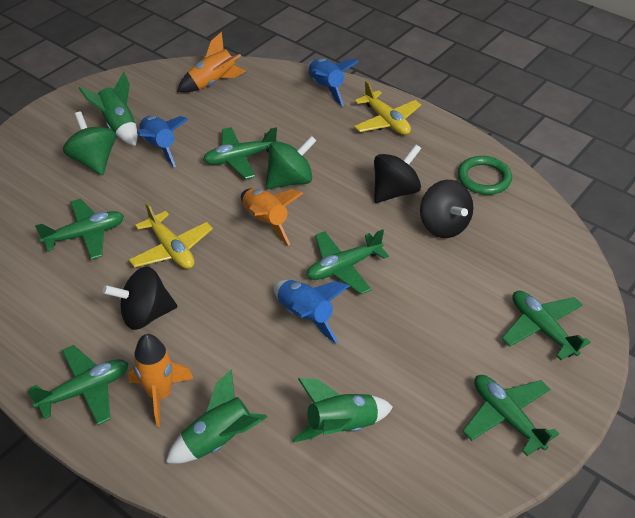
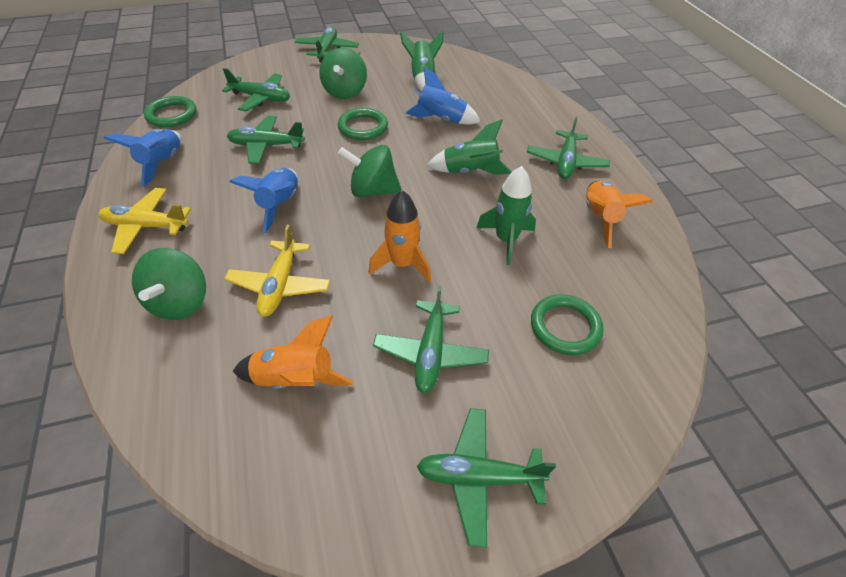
black spinning top: [103,266,177,330] [374,144,421,203] [420,180,473,238] = 3 -> none = 0
green ring: [458,156,512,195] = 1 -> [144,96,196,127] [338,108,388,140] [531,294,604,355] = 3
green spinning top: [63,111,116,175] [266,136,316,189] = 2 -> [132,248,206,320] [319,48,367,99] [338,145,402,198] = 3

